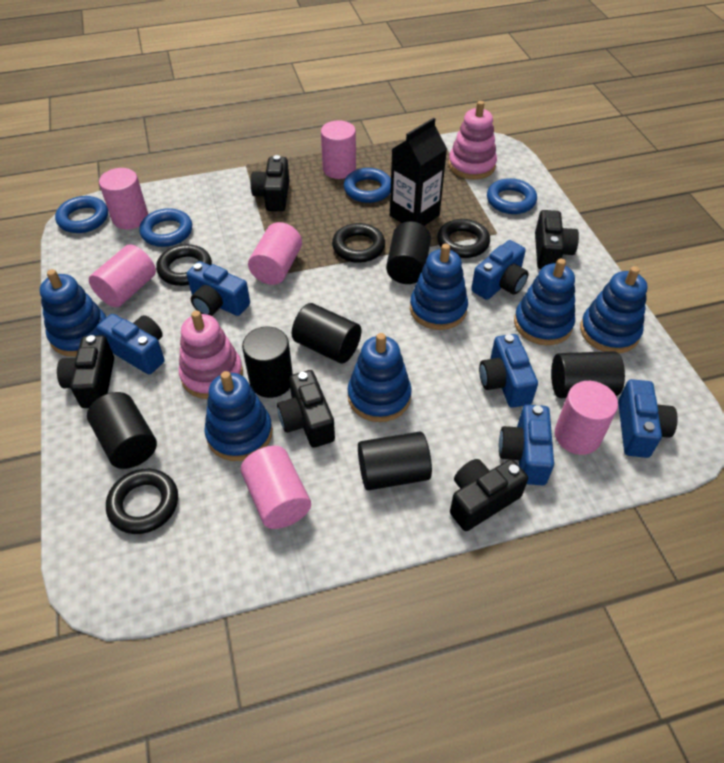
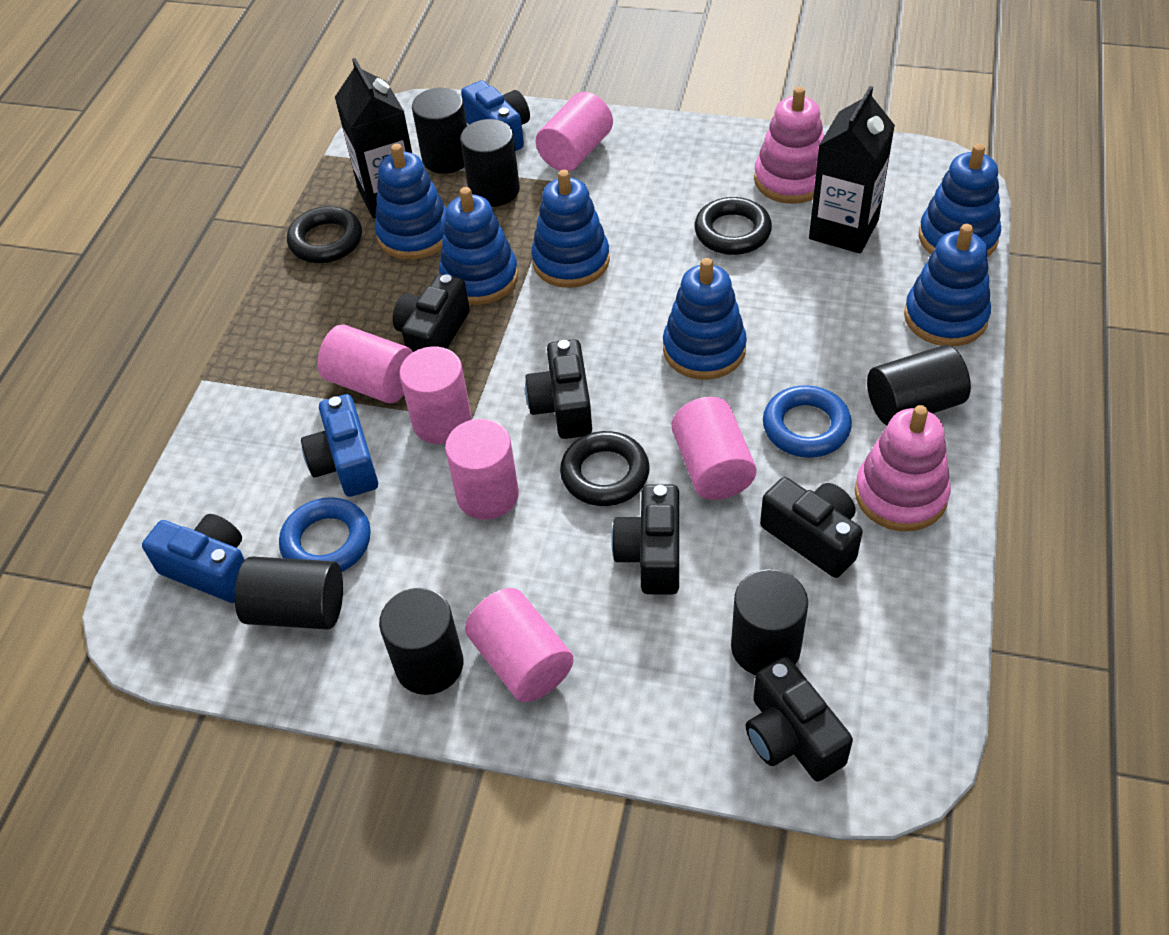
black carton: [390,117,447,226] = 1 -> [335,58,412,218] [809,86,895,253] = 2
black ring: [106,469,178,534] [156,244,212,286] [332,223,385,263] [437,219,490,258] = 4 -> [287,206,362,263] [560,431,650,506] [694,197,772,255] = 3
blue camera: [97,314,165,374] [187,261,250,316] [471,240,529,300] [479,334,538,408] [499,405,554,485] [618,379,678,458] = 6 -> [142,514,245,603] [301,394,378,497] [461,80,530,151] = 3
blue ring: [55,196,108,233] [139,208,192,247] [344,168,391,203] [487,178,537,214] = 4 -> [279,497,371,572] [763,385,852,458] = 2

